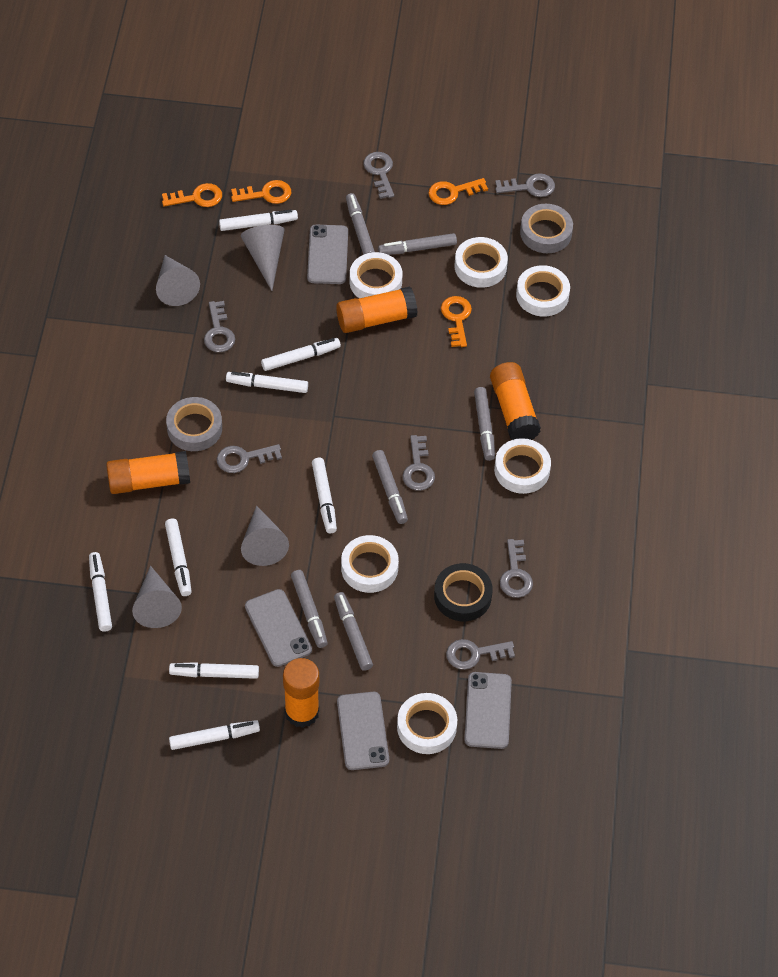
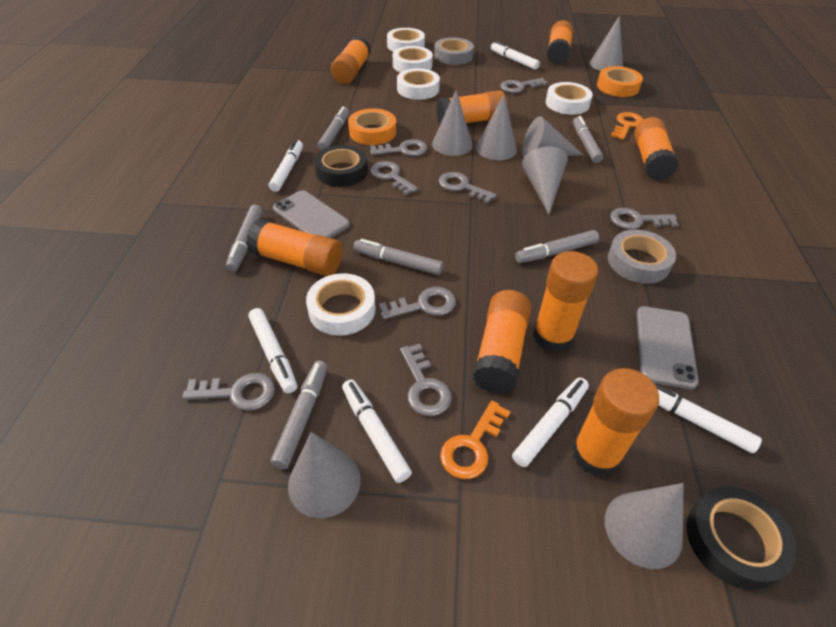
black tape: [434,563,493,621] = 1 -> [314,145,368,187] [686,486,797,590] = 2
grey cone: [132,566,182,628] [156,255,200,306] [241,225,285,291] [241,506,289,566] = 4 -> [288,432,361,518] [432,90,473,156] [476,95,517,160] [522,116,583,157] [522,147,568,214] [590,16,623,71] [605,483,683,569] = 7
grey key: [204,301,235,352] [217,444,282,473] [363,152,394,199] [403,435,435,491] [446,639,515,670] [495,173,555,197] [500,539,533,598] = 7 -> [182,373,275,411] [370,139,428,156] [370,161,418,195] [379,287,456,319] [400,344,452,416] [439,172,497,203] [500,78,548,93] [610,208,679,229] = 8
grey phone: [245,589,312,667] [307,225,348,284] [337,692,389,770] [464,672,512,749] = 4 -> [273,190,350,238] [637,306,699,389] = 2
orange glue stick: [106,451,190,494] [283,658,319,728] [336,286,418,333] [490,362,541,440] = 4 -> [246,219,343,276] [331,36,371,84] [436,90,507,125] [473,290,531,394] [533,251,598,353] [547,20,573,65] [572,368,659,477] [634,117,679,181] = 8
orange key: [162,183,222,207] [231,180,291,204] [428,178,488,205] [441,296,472,347] = 4 -> [440,400,511,479] [611,112,643,140] = 2
orange tape: none = 0 -> [348,108,396,145] [597,66,643,97] = 2
white marker: [89,552,112,632] [165,518,192,596] [169,662,259,679] [169,720,260,750] [219,210,298,231] [226,372,308,393] [261,338,341,371] [312,458,337,533] = 8 -> [248,308,297,393] [269,140,303,192] [342,380,412,483] [491,41,540,70] [512,378,589,467] [654,383,762,453] = 6
white tape: [341,535,399,593] [350,252,402,298] [397,693,457,754] [455,237,508,288] [494,438,551,494] [516,265,570,317] = 6 -> [306,273,376,336] [387,28,425,52] [393,46,433,72] [397,68,440,100] [546,82,593,115] = 5

